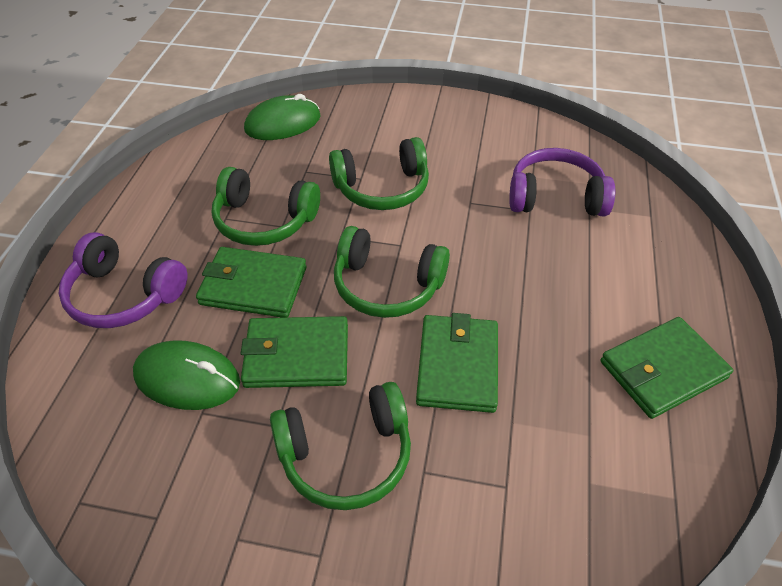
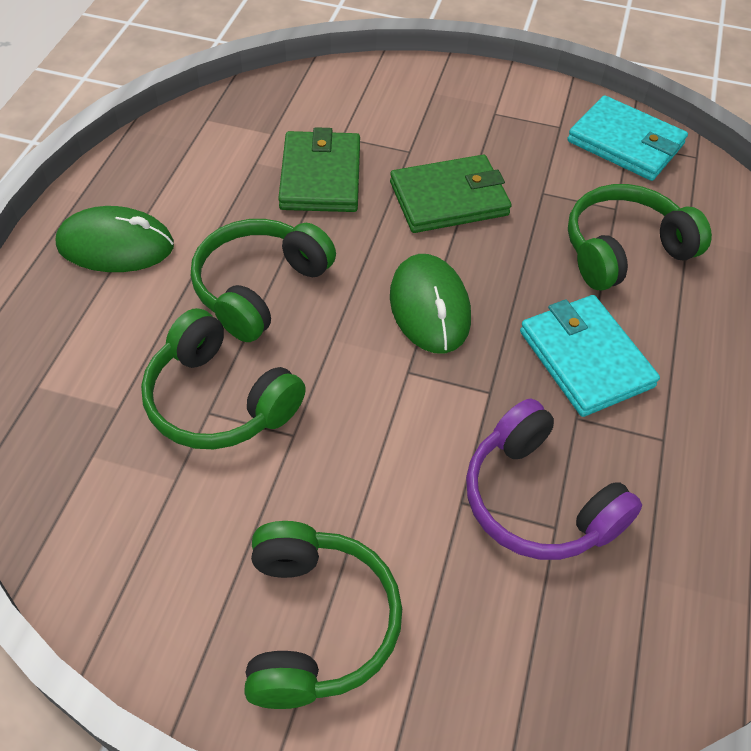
green wallet: [196,247,307,318] [241,316,348,388] [416,313,498,413] [600,317,733,419] = 4 -> [278,127,360,212] [390,155,512,233] = 2
purple headphones: [59,232,187,328] [509,148,615,216] = 2 -> [466,399,642,560] = 1
turquoise wallet: none = 0 -> [520,295,660,417] [567,95,688,181] = 2

